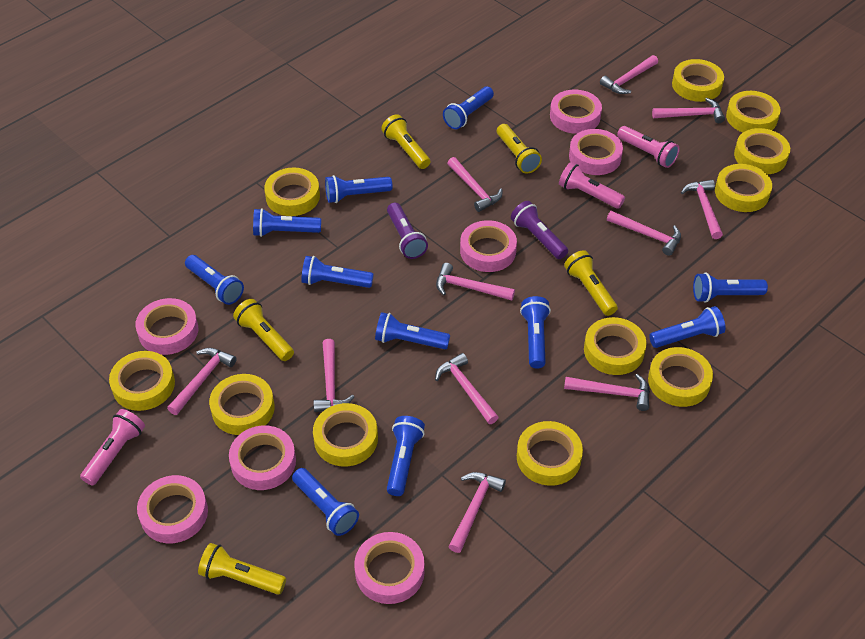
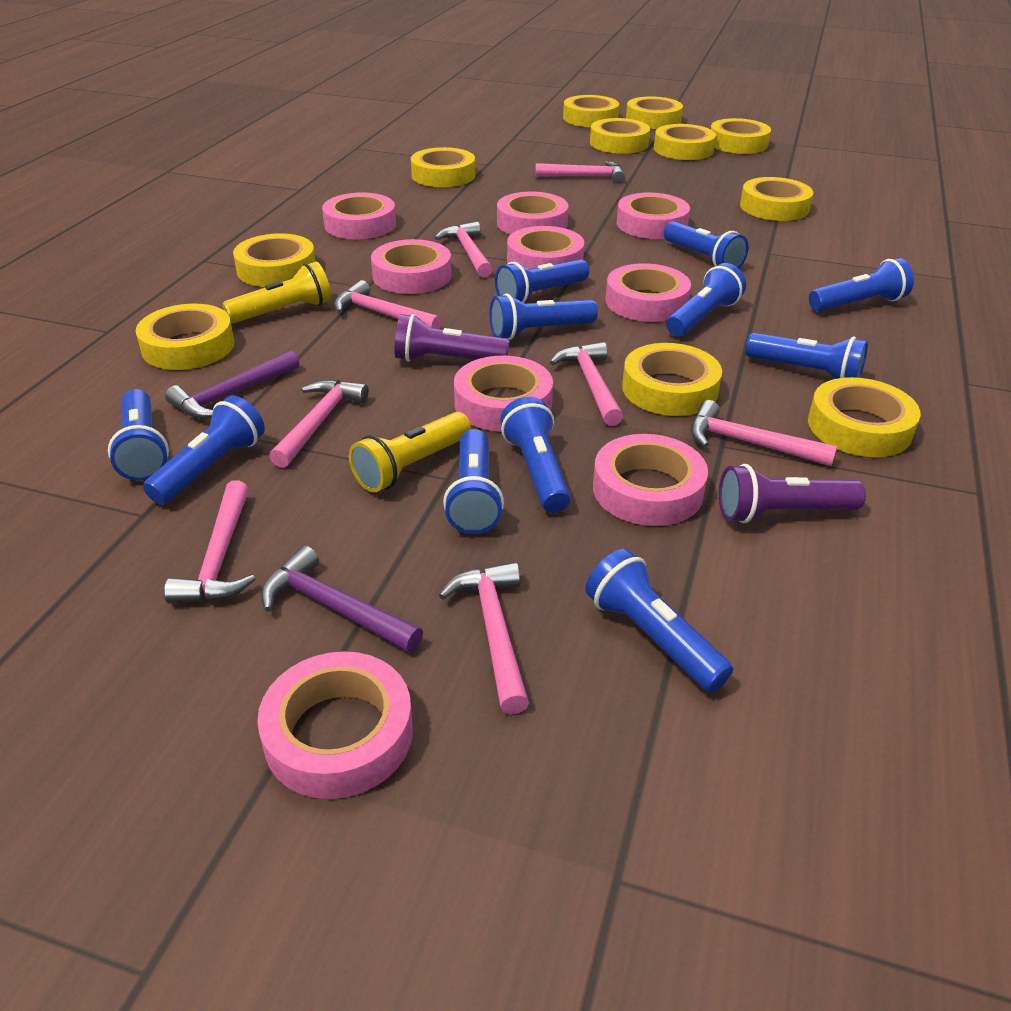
pink flashlight: [80,409,145,486] [559,162,625,209] [617,126,679,168] = 3 -> none = 0
pink hammer: [167,348,237,415] [313,339,354,412] [435,353,499,424] [436,263,515,300] [447,157,502,212] [448,472,506,553] [564,374,650,411] [600,55,658,94] [607,211,681,256] [652,98,725,123] [681,180,723,239] = 11 -> [164,481,255,604] [269,379,369,468] [334,280,441,329] [435,221,493,278] [439,562,529,714] [535,161,625,183] [550,342,623,426] [691,400,838,466] = 8
pink tape: [135,298,198,355] [137,475,208,543] [229,426,296,490] [354,532,425,604] [460,220,517,272] [550,90,602,134] [569,129,623,175] = 7 -> [257,651,413,799] [322,192,396,240] [371,239,452,294] [454,356,553,432] [497,192,569,235] [507,226,584,269] [593,434,708,526] [606,263,691,322] [617,192,690,239] = 9
purple hammer: none = 0 -> [165,351,299,419] [261,546,423,653] = 2
yellow flashlight: [198,543,286,595] [233,299,294,361] [381,114,430,169] [497,124,542,174] [564,250,618,316] = 5 -> [222,262,331,324] [349,412,471,493] = 2

